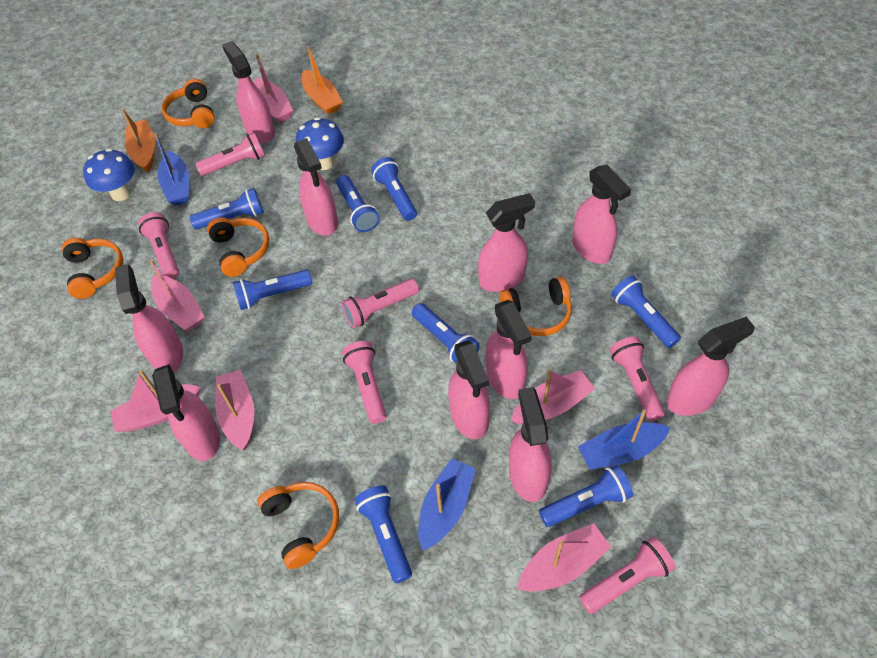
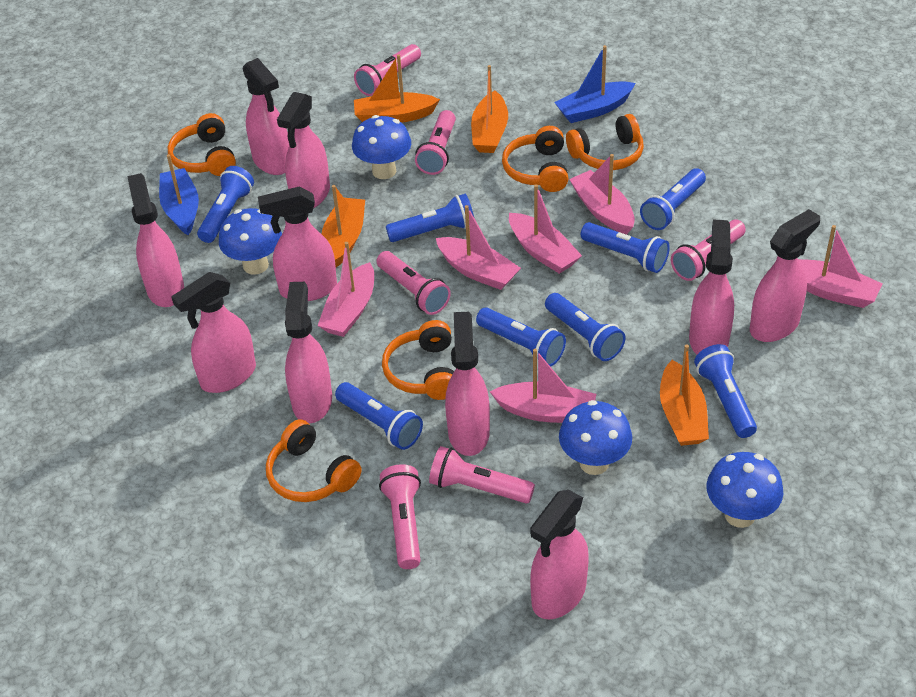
blue boat: [154,133,189,205] [418,458,476,551] [578,409,670,470] = 3 -> [159,154,199,235] [554,45,635,123] = 2
blue mushroom: [83,148,135,201] [296,117,344,170] = 2 -> [219,208,282,275] [352,115,411,179] [559,400,632,475] [706,452,783,528] = 4
orange boat: [121,109,155,173] [301,46,343,115] = 2 -> [322,185,365,267] [354,54,440,123] [471,65,508,153] [660,344,709,446] = 4

